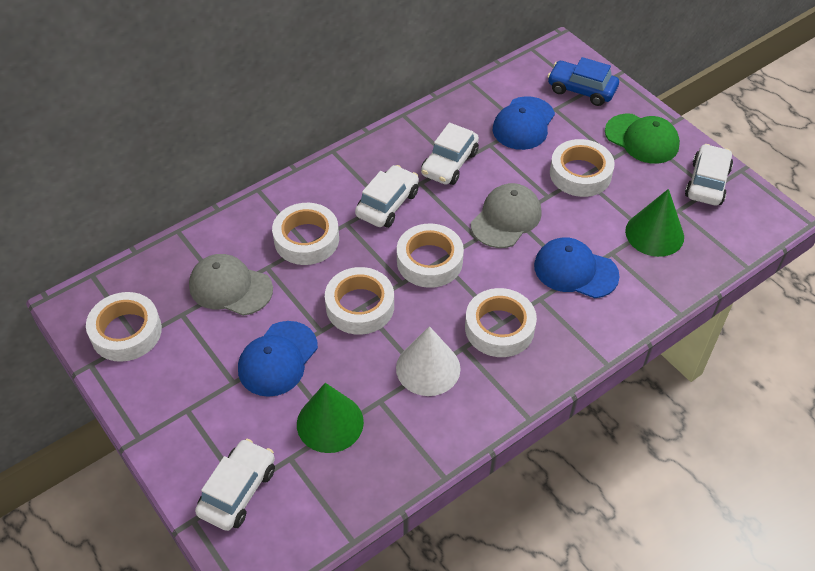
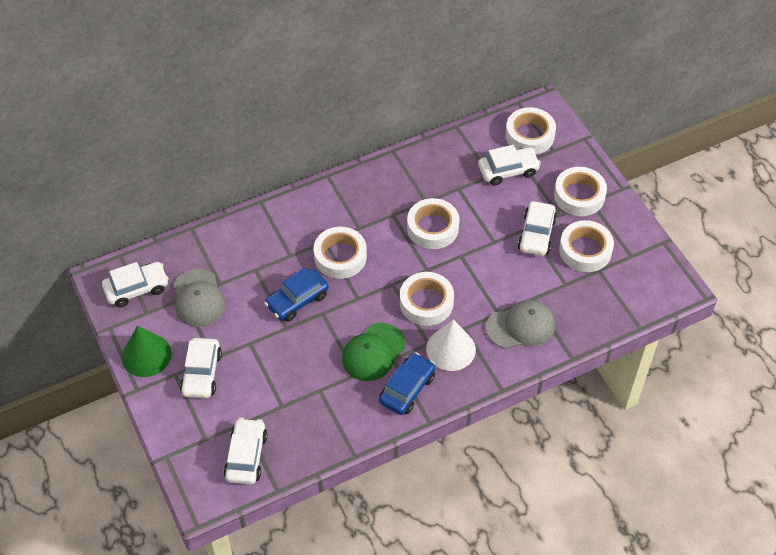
blue cap: [238,321,318,397] [493,96,555,150] [534,237,620,298] = 3 -> none = 0
blue car: [547,57,619,106] = 1 -> [264,267,329,322] [379,353,435,415] = 2
green cone: [297,383,364,453] [625,189,684,257] = 2 -> [122,325,172,377] = 1
white car: [195,439,275,531] [355,165,419,228] [421,123,479,185] [685,144,733,205] = 4 -> [102,262,169,307] [180,338,222,398] [224,418,267,485] [478,145,541,186] [518,201,557,256] = 5

